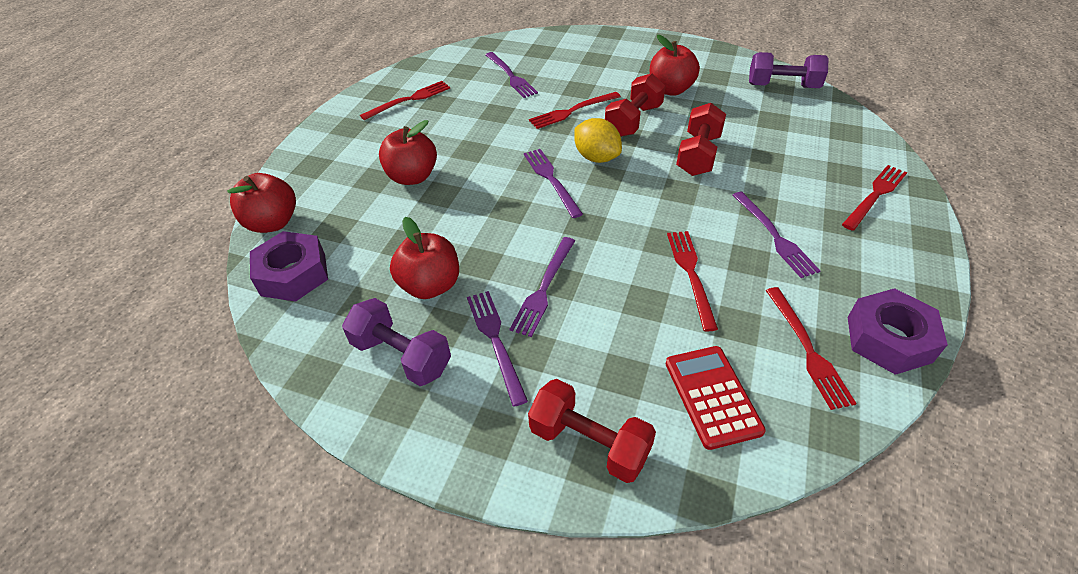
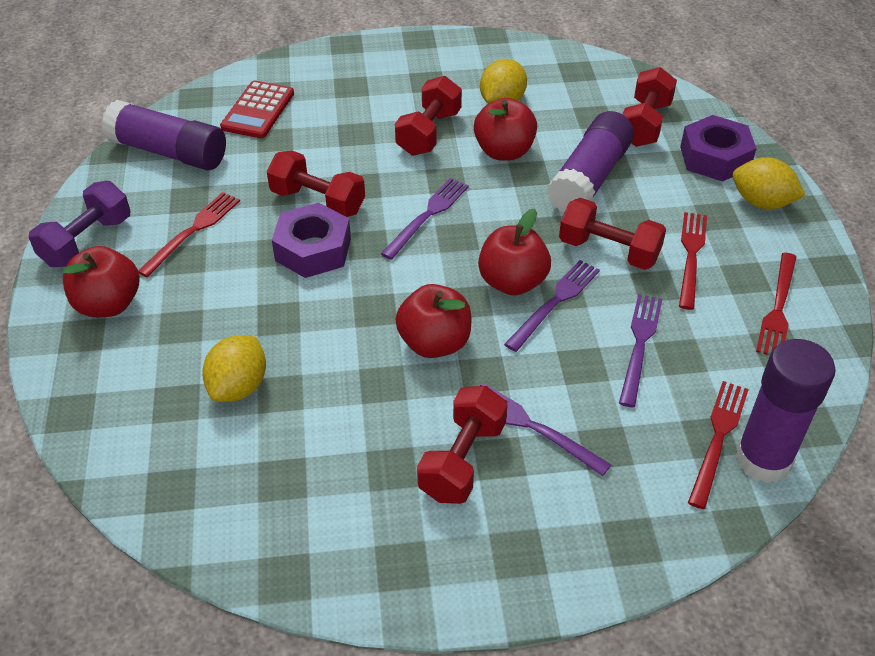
purple dumbbell: [342,298,451,386] [749,52,829,88] = 2 -> [29,181,130,267] = 1
purple fork: [467,291,528,407] [486,52,538,98] [509,237,575,337] [524,149,583,218] [732,192,820,278] = 5 -> [381,178,469,260] [480,382,611,476] [504,260,600,352] [619,294,662,407] = 4
purple glue stick: none = 0 -> [101,100,226,170] [547,111,634,212] [735,339,836,483] = 3
red dumbbell: [528,379,656,483] [605,73,665,137] [676,103,726,176] = 3 -> [267,150,365,217] [395,76,462,156] [417,386,508,504] [559,198,666,270] [622,67,677,147] = 5
red fork: [360,81,450,120] [529,92,621,129] [667,231,718,331] [766,287,857,410] [842,165,907,231] = 5 -> [138,192,240,277] [679,212,707,310] [688,381,749,509] [756,253,796,355] = 4
yellow lemon: [574,118,622,163] = 1 -> [202,335,266,402] [480,59,527,104] [733,157,805,209] = 3

